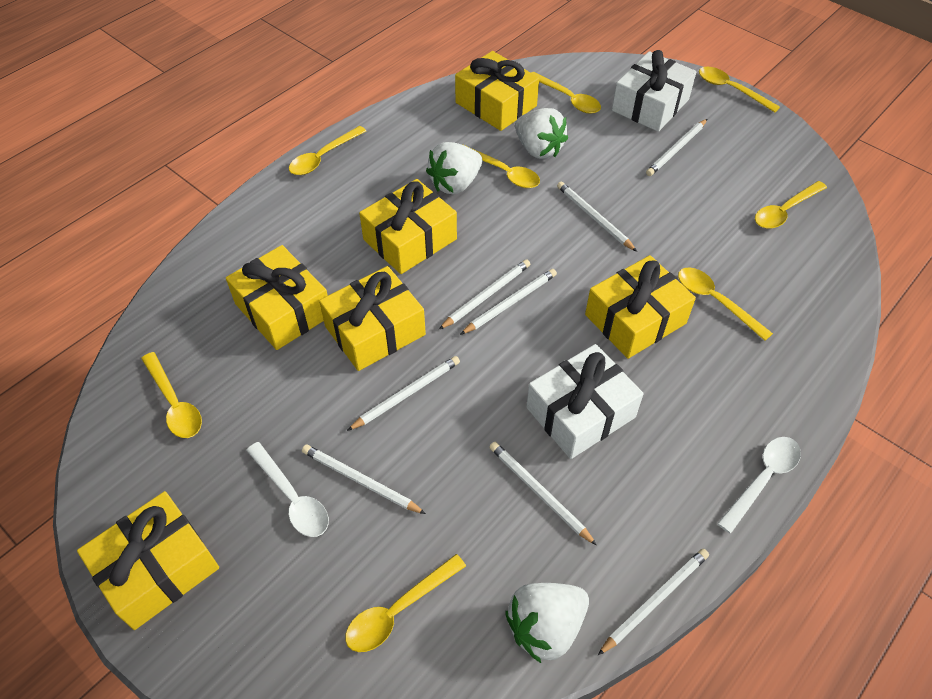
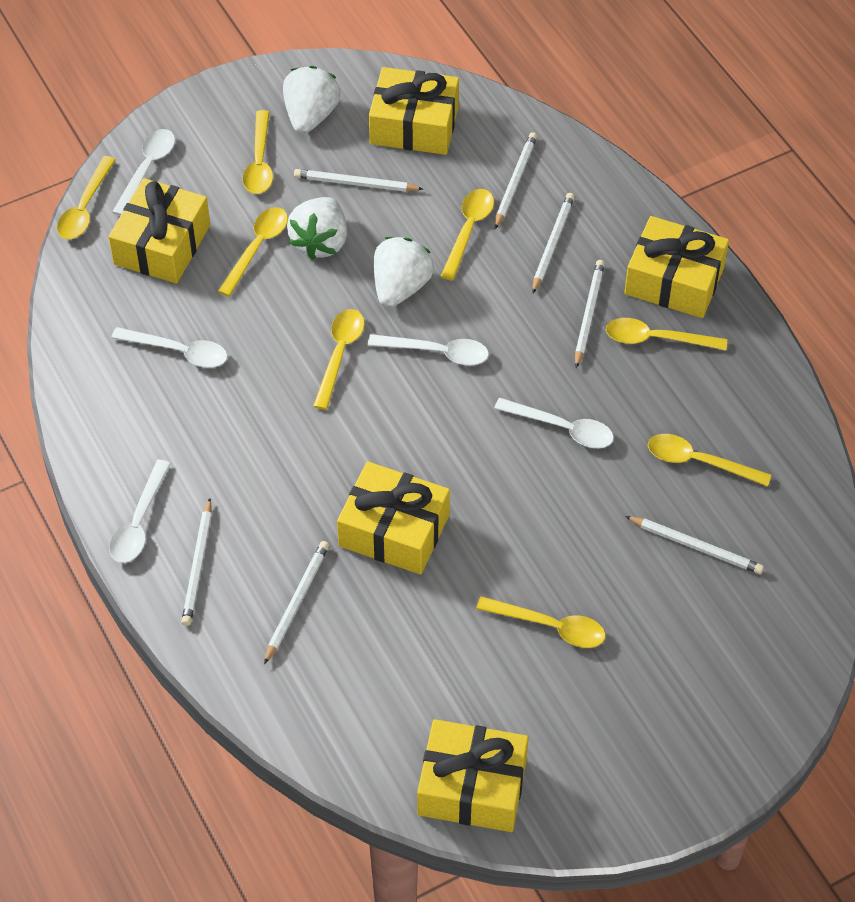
white gift: [526,344,644,459] [612,50,697,132] = 2 -> none = 0
white pencil: [302,444,426,514] [347,356,460,431] [439,259,530,329] [460,269,557,335] [489,442,597,546] [557,182,637,252] [598,549,709,655] [646,119,707,176] = 8 -> [181,498,212,626] [264,541,329,664] [294,169,423,191] [495,132,537,229] [532,193,575,294] [575,260,605,368] [625,516,764,574] = 7
white spoon: [246,442,329,537] [717,437,801,534] = 2 -> [109,460,171,563] [111,327,228,368] [112,129,175,216] [368,334,489,365] [494,398,614,448] = 5
yellow gift: [77,491,219,630] [226,245,328,350] [319,266,426,371] [359,179,457,274] [455,51,539,131] [585,255,696,359] = 6 -> [109,178,210,284] [337,461,450,574] [369,67,459,155] [417,719,528,832] [624,216,729,318] = 5

